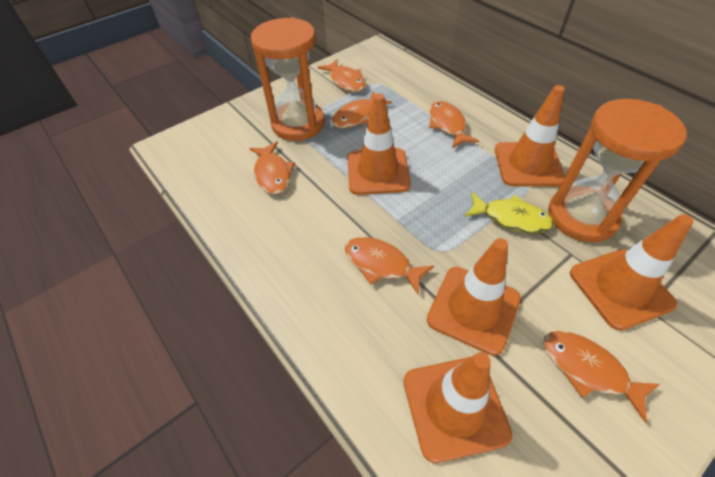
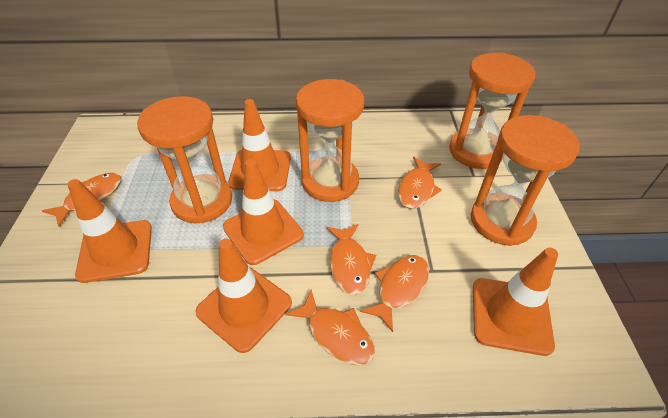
orange fish: [249,141,295,195] [317,59,366,92] [332,91,391,128] [344,237,434,296] [429,101,479,148] [543,331,660,423] = 6 -> [42,173,121,227] [285,289,375,366] [326,224,376,295] [360,255,429,332] [398,157,442,209] = 5
orange hourglass: [251,17,325,141] [548,99,687,242] = 2 -> [137,96,232,223] [296,79,364,202] [449,52,535,169] [471,115,580,246] = 4
yellow fish: [464,192,554,233] = 1 -> none = 0

